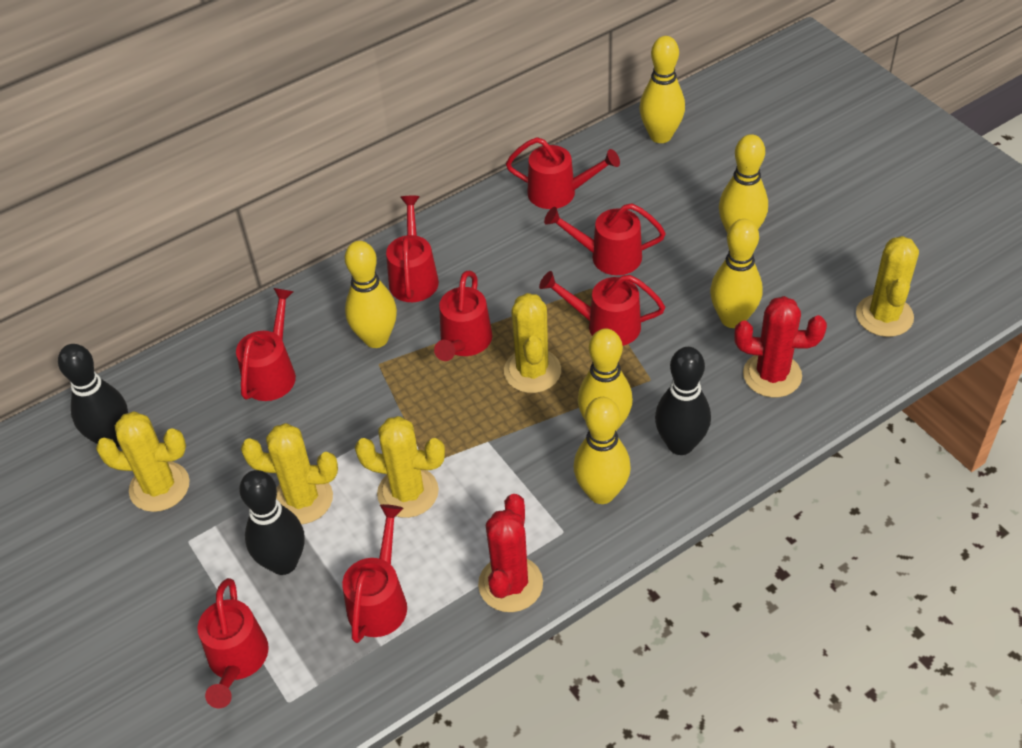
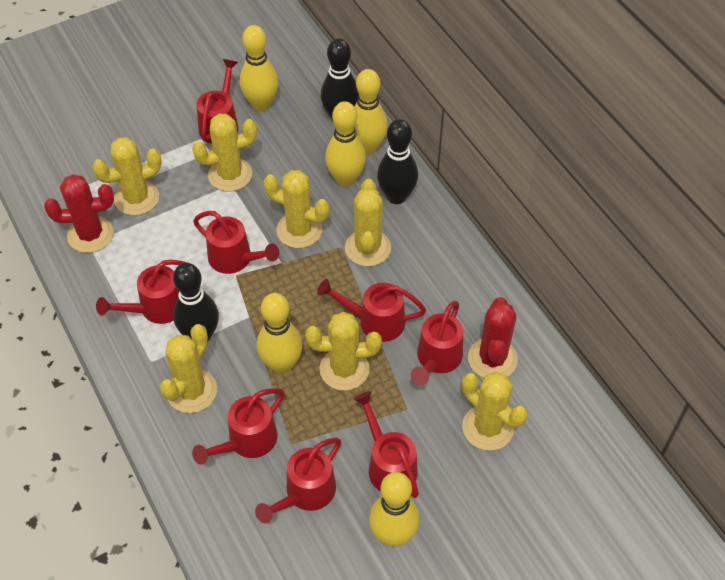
yellow bowling pin: [345,241,397,348] [574,397,631,504] [578,328,633,431] [639,36,685,143] [710,219,763,328] [719,134,768,233] = 6 -> [240,25,278,111] [257,293,303,374] [325,101,366,187] [355,69,388,155] [369,472,420,547] = 5
yellow cactus: [96,411,190,512] [241,423,338,524] [355,416,445,518] [504,293,561,393] [856,236,919,337] = 5 -> [92,137,162,215] [160,324,217,413] [192,114,257,192] [264,170,330,248] [305,312,382,391] [345,179,391,267] [462,372,528,451] = 7

